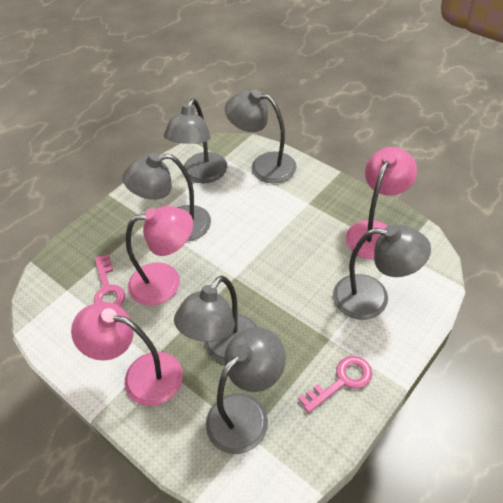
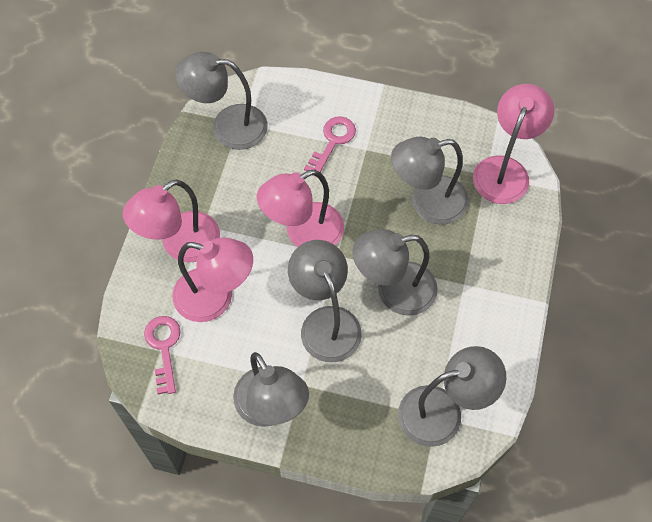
pink lamp: [71,302,183,406] [126,206,193,306] [346,147,417,259] = 3 -> [123,179,220,262] [172,238,253,322] [257,170,344,247] [473,84,554,204] = 4

